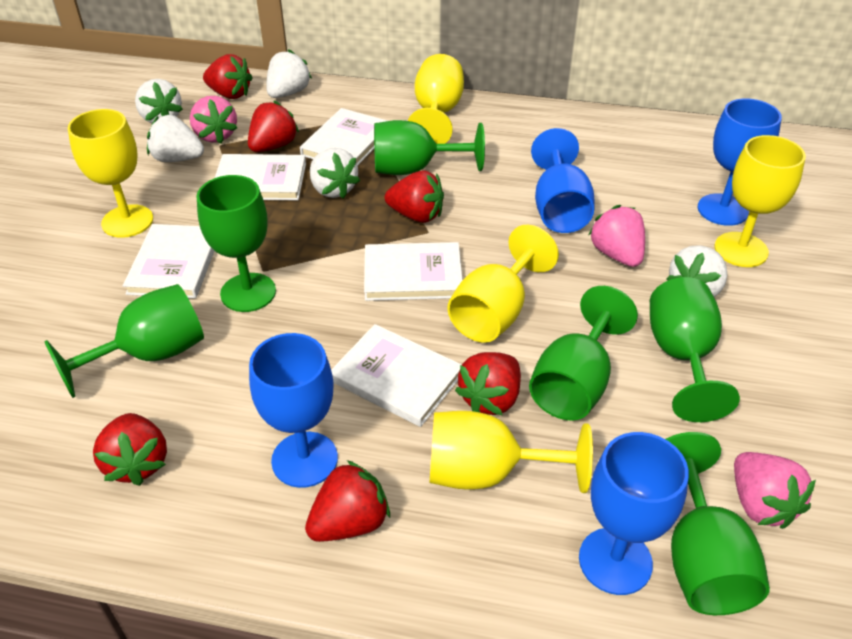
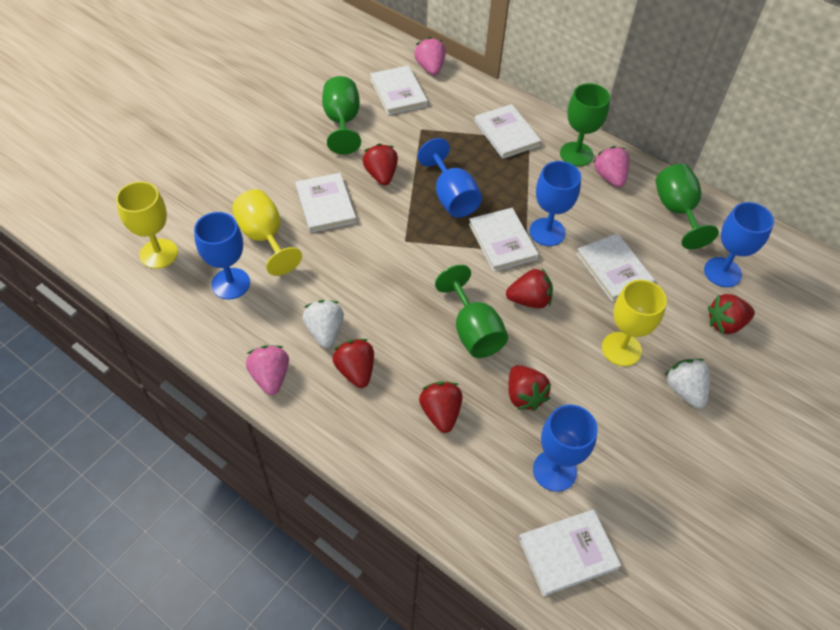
blue goblet: [249,333,338,488] [531,128,594,233] [579,432,689,595] [698,99,782,226] = 4 -> [194,212,250,299] [418,138,482,218] [530,161,581,246] [533,405,598,492] [704,202,774,287] = 5
green goblet: [44,284,204,398] [197,175,276,312] [374,120,485,175] [529,286,638,421] [650,277,740,422] [665,432,770,615] = 6 -> [322,76,361,155] [435,265,508,358] [560,83,610,166] [656,164,719,249] = 4
white book: [123,224,215,299] [215,154,306,200] [300,108,387,166] [331,324,462,427] [364,242,463,301] = 5 -> [296,173,356,233] [370,65,428,115] [469,208,539,272] [474,104,541,159] [519,510,621,596] [576,233,655,302] = 6
white strawberry: [135,79,183,124] [147,115,204,162] [266,50,312,98] [310,148,360,199] [666,245,727,297] = 5 -> [302,300,344,348] [665,359,710,408] = 2
yellow goblet: [68,109,153,238] [408,54,464,144] [430,411,593,493] [447,225,559,343] [714,135,806,267] = 5 -> [116,181,178,269] [232,189,302,276] [602,280,667,366] = 3

